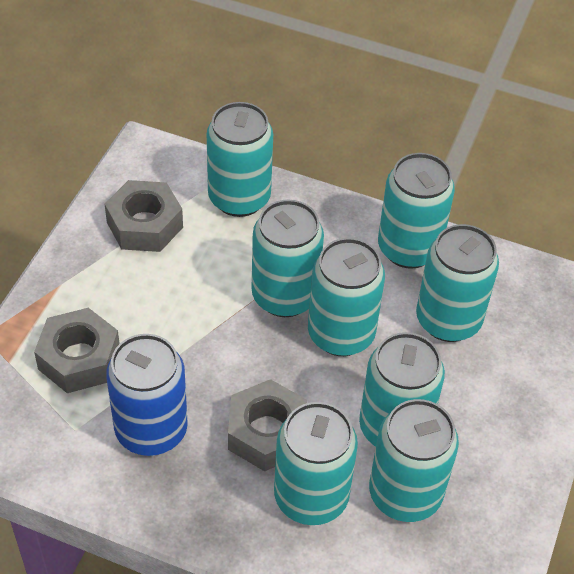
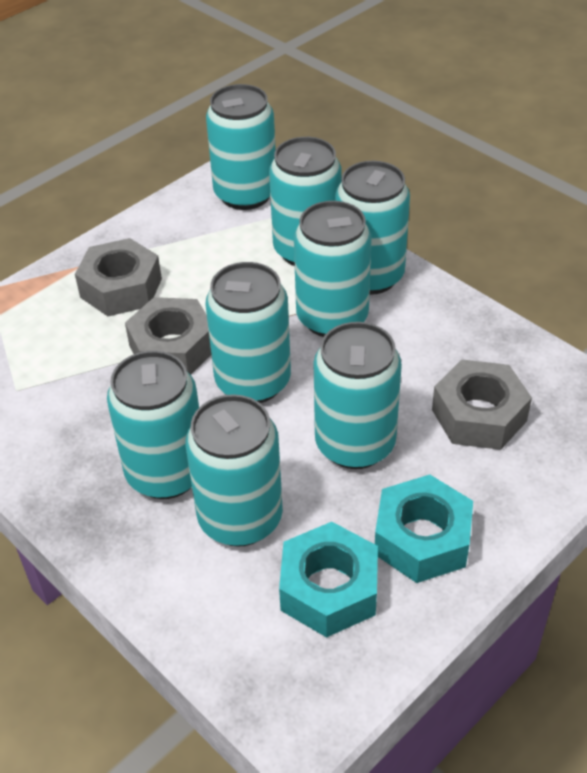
blue can: [106,334,188,456] = 1 -> none = 0
turquoise nut: none = 0 -> [279,522,378,637] [375,475,473,583] = 2

